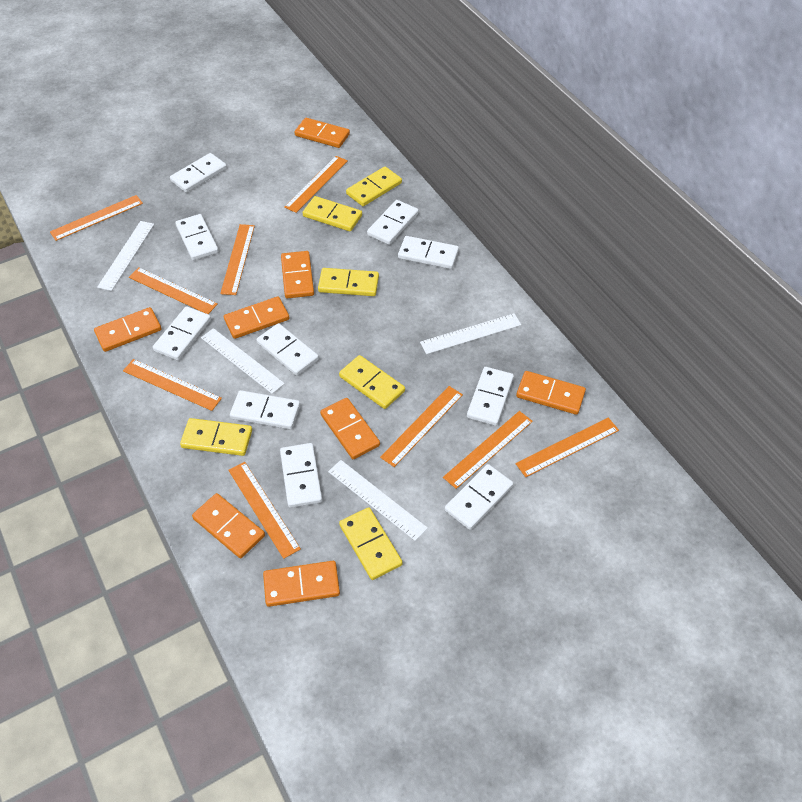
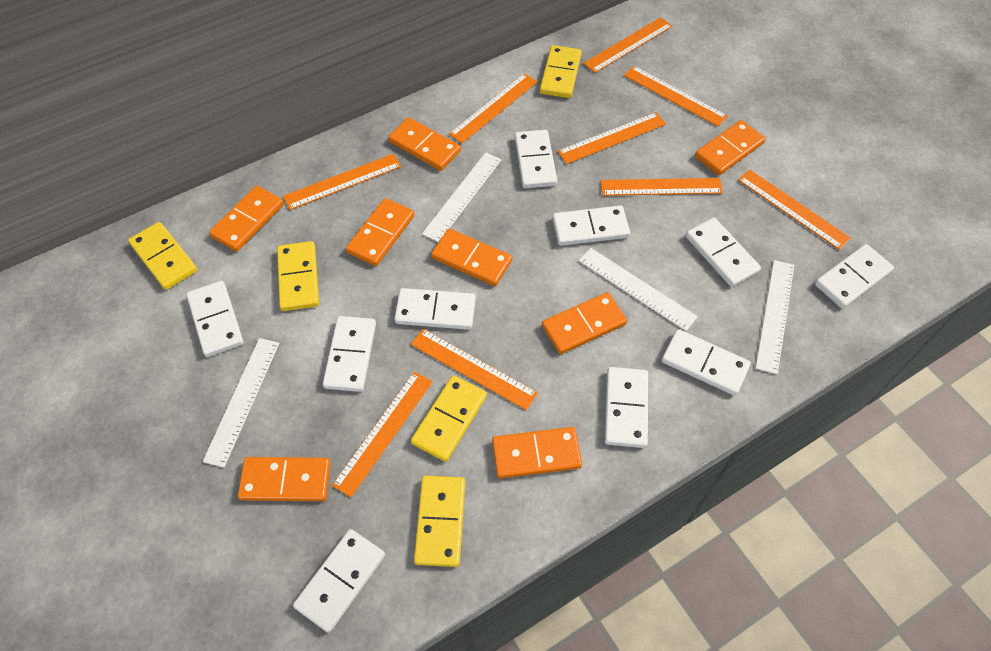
yellow domino: [180,418,252,456] [303,196,362,231] [318,268,379,296] [339,355,405,409] [339,507,403,580] [346,167,402,206] = 6 -> [128,222,197,290] [277,241,319,311] [411,375,487,462] [414,476,465,567] [540,45,582,98] = 5

